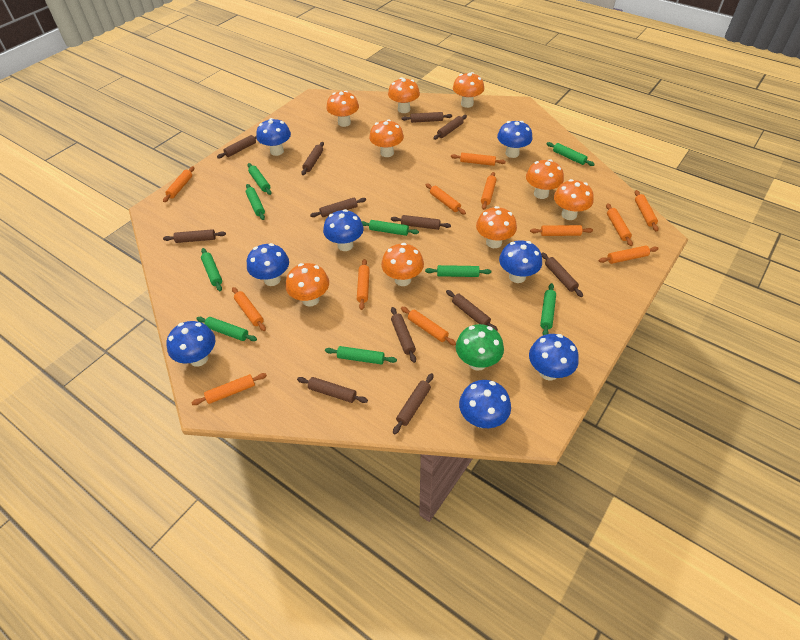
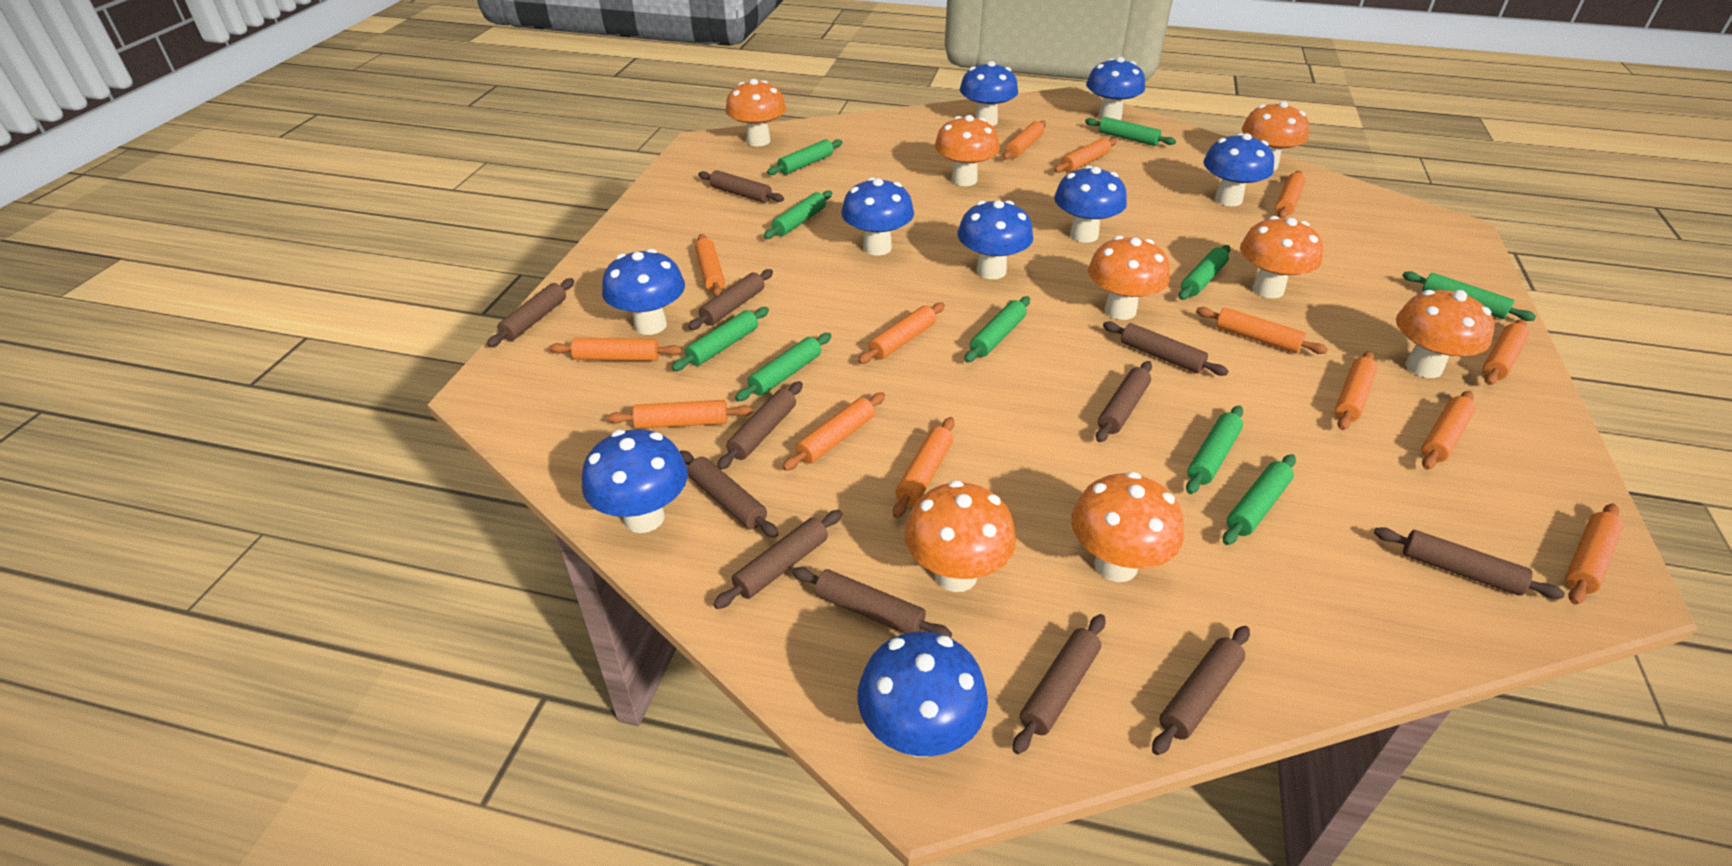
blue mushroom: [166,321,216,367] [247,243,289,286] [256,118,291,156] [323,209,364,251] [459,380,511,428] [497,121,532,158] [499,240,542,283] [529,334,579,380] = 8 -> [582,429,688,533] [602,249,685,335] [841,177,914,256] [858,632,988,757] [957,200,1033,279] [960,61,1018,126] [1054,166,1127,243] [1086,57,1145,120] [1203,133,1274,206] = 9
green mushroom: [456,324,504,371] = 1 -> none = 0
green rolling pin: [196,317,257,341] [201,248,222,291] [246,184,265,220] [248,163,271,195] [325,346,397,365] [361,220,419,236] [425,265,491,277] [540,283,556,335] [547,142,595,166] = 9 -> [672,307,769,371] [735,333,831,401] [764,190,832,239] [767,139,843,175] [964,296,1030,362] [1085,117,1176,146] [1179,245,1231,300] [1186,406,1243,494] [1223,454,1296,545] [1402,271,1536,321] = 10
orange mushroom: [285,263,329,307] [326,91,359,127] [369,119,404,157] [381,243,424,286] [388,78,420,113] [453,72,484,108] [476,206,517,248] [526,159,564,199] [554,179,594,220] = 9 -> [726,79,786,146] [904,480,1016,592] [934,115,1000,186] [1071,472,1184,582] [1088,236,1170,320] [1240,216,1323,298] [1242,101,1309,171] [1396,290,1495,378] = 8
orange rolling pin: [163,166,194,202] [191,373,267,405] [232,287,266,331] [357,259,370,310] [401,307,456,346] [426,184,466,215] [451,153,506,166] [481,172,496,210] [530,225,593,236] [598,246,659,264] [606,203,633,246] [635,190,659,232] = 12 -> [549,338,682,361] [607,400,753,429] [695,234,725,297] [782,392,885,471] [858,302,945,364] [893,417,954,518] [1003,120,1046,160] [1054,138,1117,173] [1196,307,1328,354] [1275,171,1305,218] [1335,351,1377,430] [1421,391,1475,469] [1483,319,1529,385] [1565,504,1623,605] = 14

